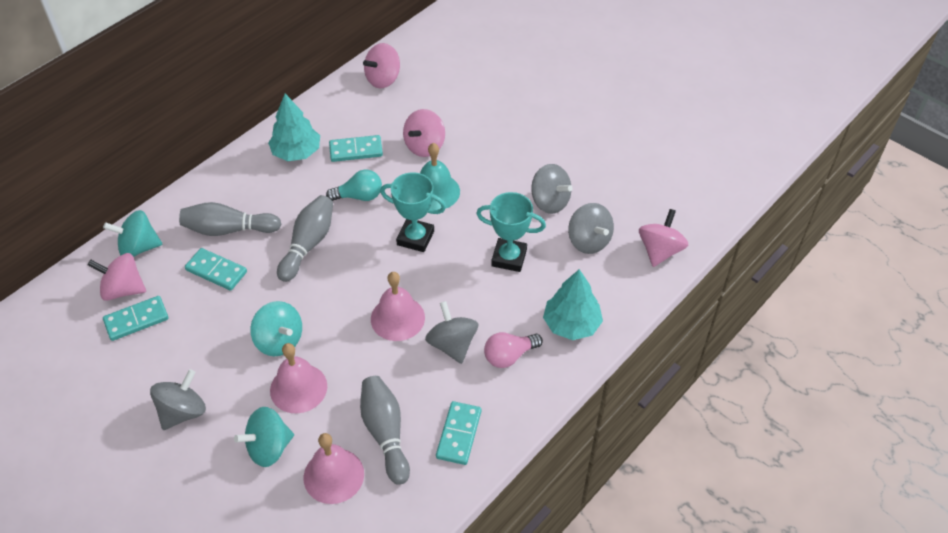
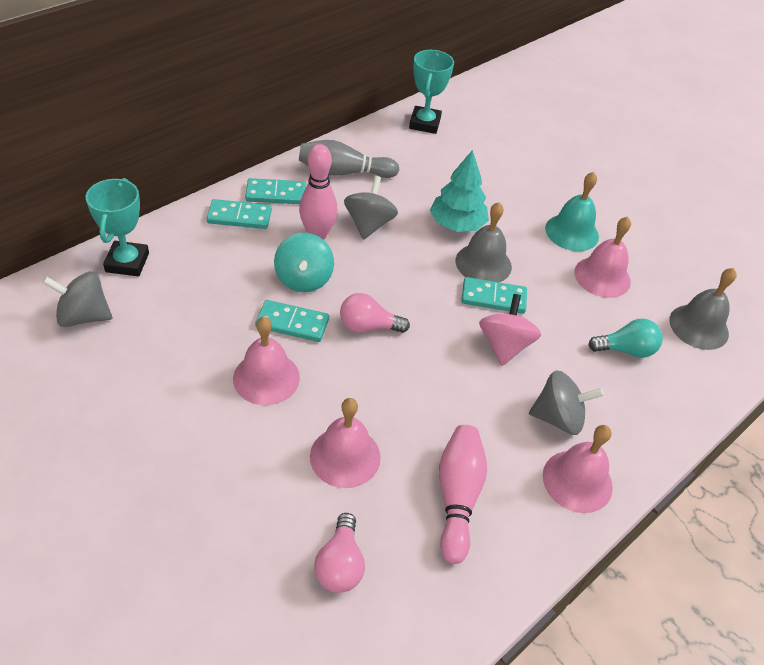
grey bell: none = 0 -> [455,202,512,282] [669,268,737,350] = 2
grey bowling pin: [179,202,281,236] [277,195,333,282] [360,376,410,485] = 3 -> [299,140,399,178] = 1
grey spinning top: [150,369,206,430] [425,301,479,364] [531,164,573,214] [568,203,614,254] = 4 -> [42,271,112,327] [344,176,398,240] [529,370,604,435] = 3
pink bell: [270,343,327,413] [304,433,364,504] [371,272,425,341] = 3 -> [233,316,300,405] [310,398,381,488] [543,425,613,513] [574,217,631,298] = 4
pink bowling pin: none = 0 -> [299,144,338,240] [439,425,487,564] = 2
pink light bulb: [484,332,543,368] = 1 -> [314,513,365,593] [340,293,410,333] = 2
pink spinning top: [88,253,146,301] [363,43,400,88] [403,109,445,157] [639,209,688,267] = 4 -> [479,294,541,366] = 1
turquoise spinning top: [103,210,162,257] [234,407,294,467] [250,301,302,356] = 3 -> [274,233,334,292] = 1
turquoise tree: [268,93,320,161] [543,269,603,340] = 2 -> [430,150,489,232] = 1

